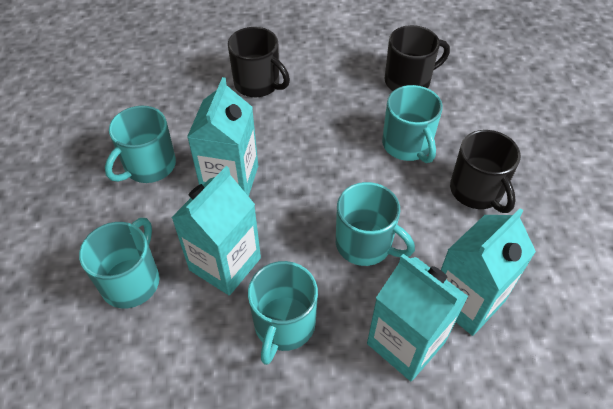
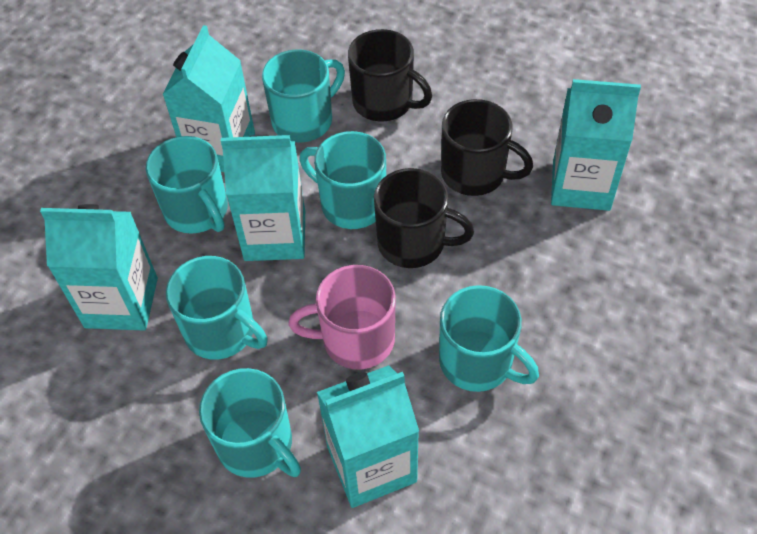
pink mug: none = 0 -> [288,265,396,369] = 1
turquoise carton: [171,166,261,296] [187,77,258,196] [367,254,468,381] [441,208,536,336] = 4 -> [40,204,158,330] [162,25,255,172] [221,135,305,261] [317,365,419,508] [551,79,641,211] = 5
turquoise mug: [79,218,159,308] [105,106,176,183] [248,261,318,365] [336,182,415,266] [382,85,443,163] = 5 -> [146,136,228,234] [166,256,268,360] [199,368,301,478] [262,49,345,143] [299,131,386,229] [439,285,539,392] = 6

